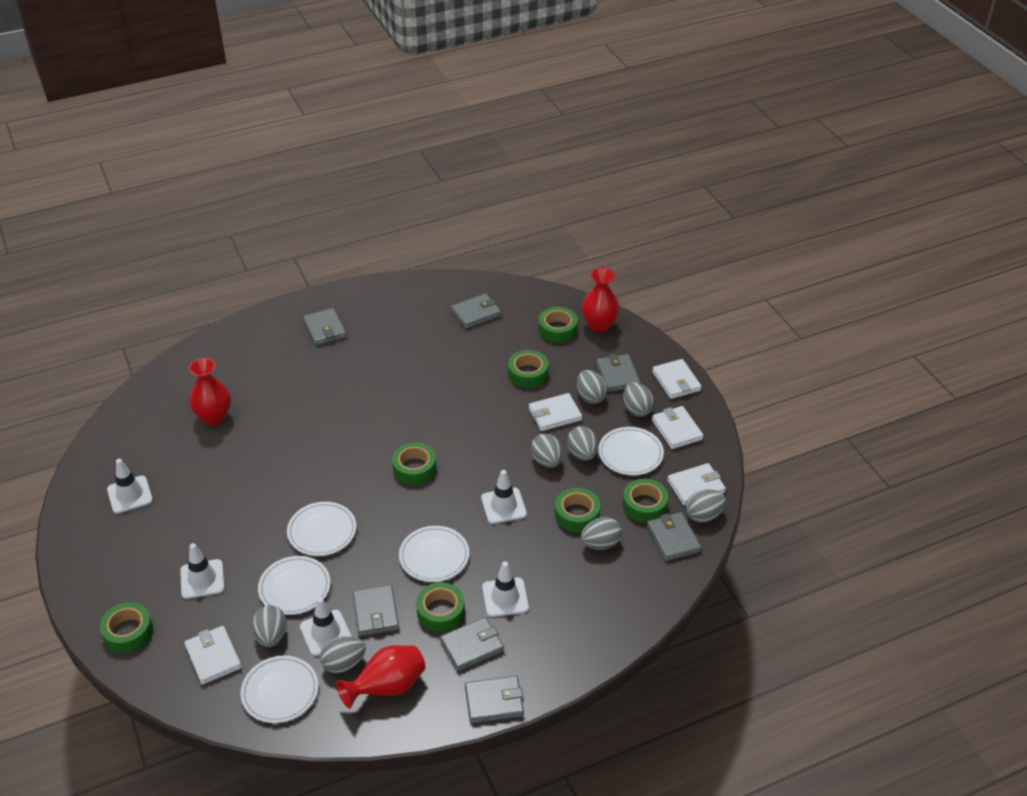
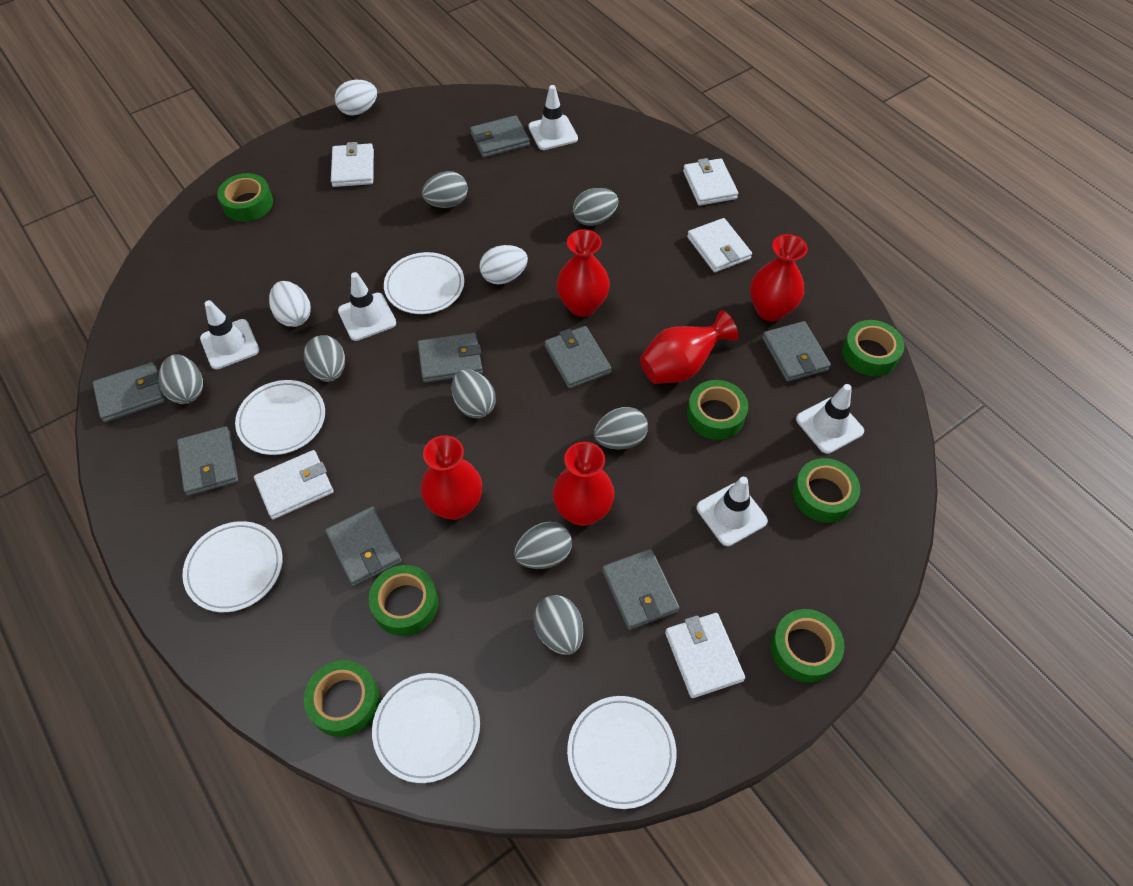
grey wallet: [303,308,347,346] [352,585,399,636] [440,617,504,671] [451,293,501,329] [465,676,524,723] [596,354,640,392] [647,512,701,561] = 7 -> [93,362,165,422] [177,426,238,496] [325,506,402,586] [418,333,483,383] [470,115,530,158] [545,326,611,389] [602,549,680,630] [762,321,831,382] = 8
red vase: [189,358,231,425] [336,645,425,709] [582,268,620,333] = 3 -> [421,435,482,520] [553,442,614,526] [557,229,610,317] [640,310,738,384] [750,234,808,322] = 5
white egg: none = 0 -> [269,281,311,327] [335,80,377,116] [479,245,528,285] = 3

